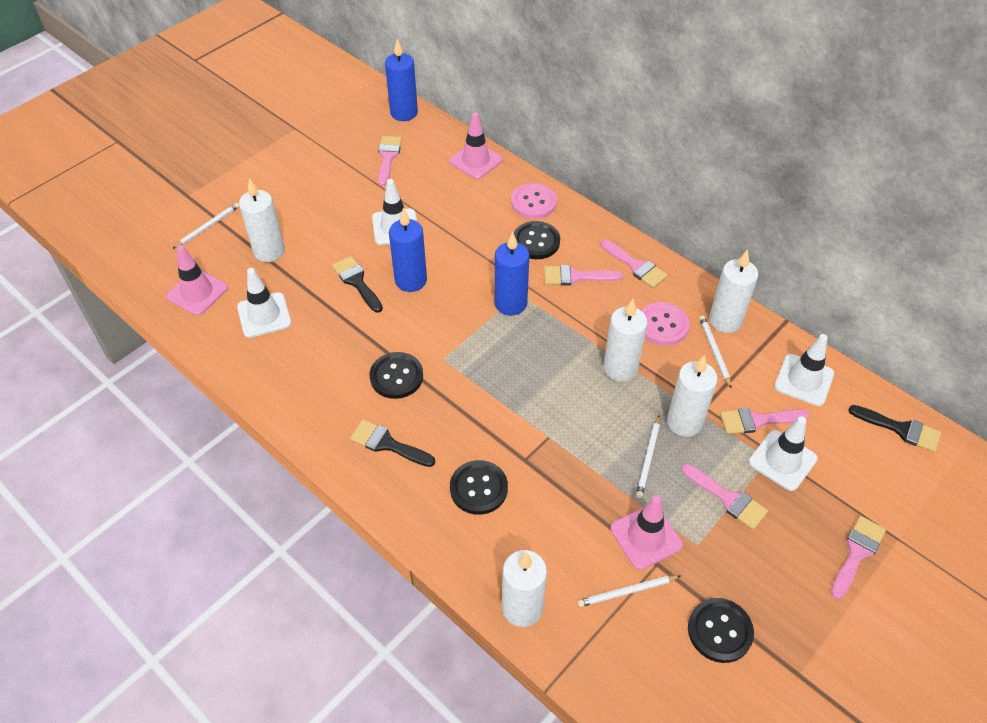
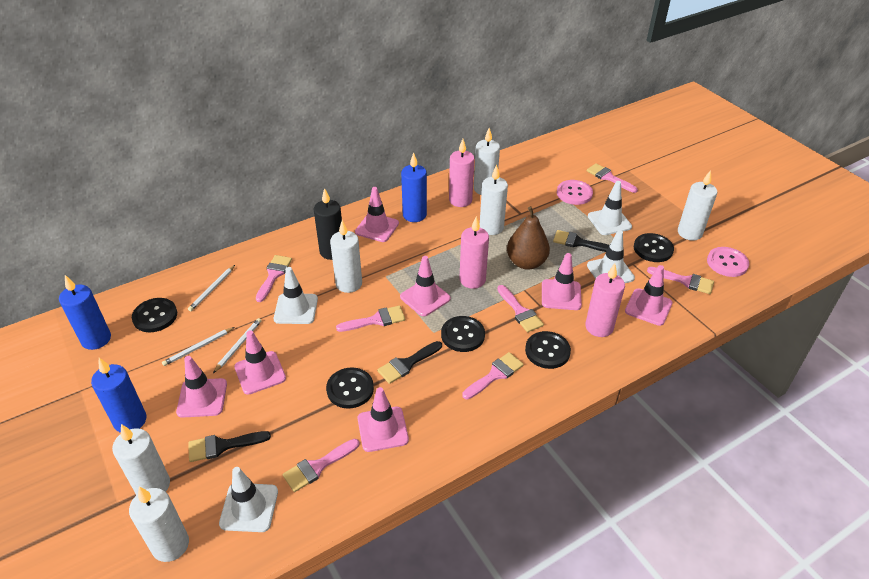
black button: [369,352,423,399] [450,460,508,515] [514,221,560,259] [688,598,754,663] = 4 -> [132,298,177,332] [326,368,374,409] [441,316,485,352] [525,331,571,369] [634,233,674,262] = 5
black candle: none = 0 -> [314,188,342,260] = 1
brown pear: none = 0 -> [507,206,550,270] = 1
pink brush: [378,136,402,186] [544,265,623,286] [601,240,668,288] [681,464,768,530] [720,408,809,434] [831,516,886,599] = 6 -> [256,255,292,302] [282,439,360,492] [336,306,405,332] [462,352,524,399] [497,285,544,332] [587,163,638,193] [647,267,714,294] = 7
pink candle: none = 0 -> [449,139,475,207] [459,216,489,289] [585,264,625,337] = 3
pink traffic cone: [166,245,228,316] [449,112,503,179] [610,495,683,570] = 3 -> [176,356,227,418] [234,330,286,395] [355,187,399,242] [358,387,409,452] [400,256,451,316] [542,253,582,310] [625,265,673,326] = 7
white candle: [239,178,285,262] [502,550,547,627] [603,299,648,381] [667,355,718,437] [709,249,758,333] = 5 -> [112,424,170,495] [129,487,189,562] [330,220,362,293] [474,128,500,195] [480,165,508,235] [678,170,717,241] = 6
white pencil: [172,203,239,249] [577,575,680,607] [636,416,660,498] [699,315,731,388] = 4 -> [162,327,235,366] [188,265,235,311] [213,318,262,373] = 3

